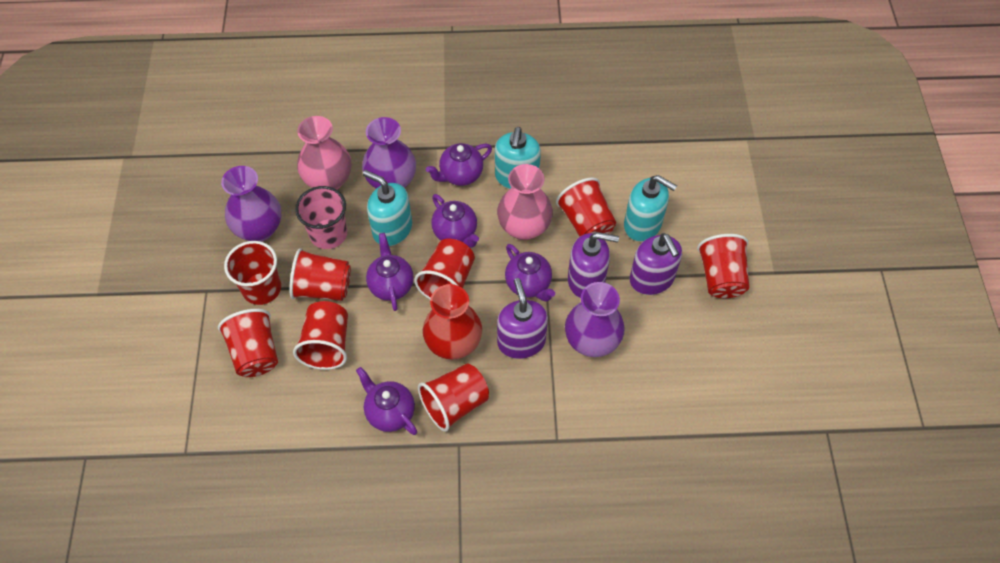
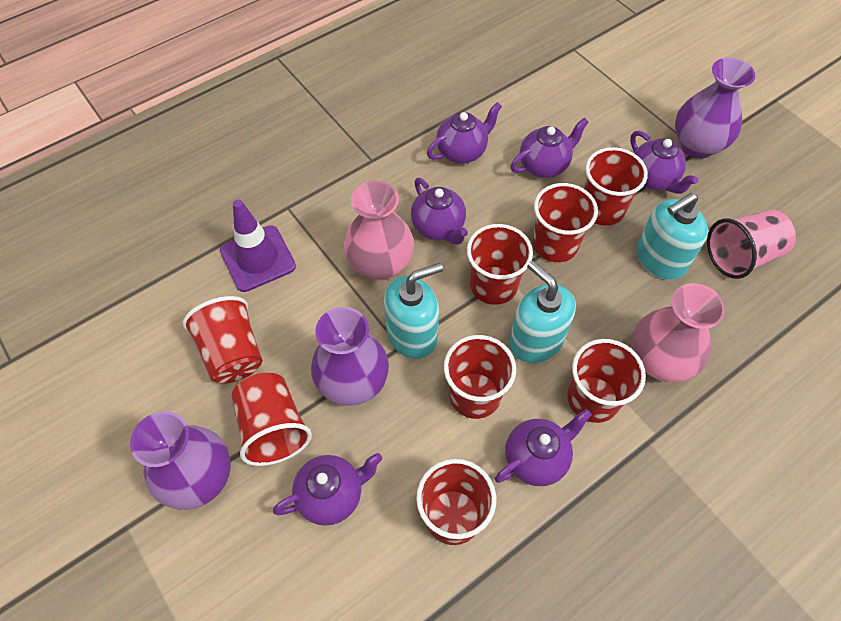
purple soap dispenser: [497,278,548,359] [568,232,619,298] [630,233,682,295] = 3 -> none = 0
purple teapot: [356,367,417,435] [366,233,414,311] [426,143,492,186] [432,194,479,248] [505,244,555,301] = 5 -> [273,453,382,526] [411,178,468,245] [427,102,502,164] [495,409,592,486] [511,117,589,178] [630,131,699,194] = 6
purple traffic cone: none = 0 -> [220,199,296,292] = 1
red vase: [423,284,482,360] = 1 -> none = 0

